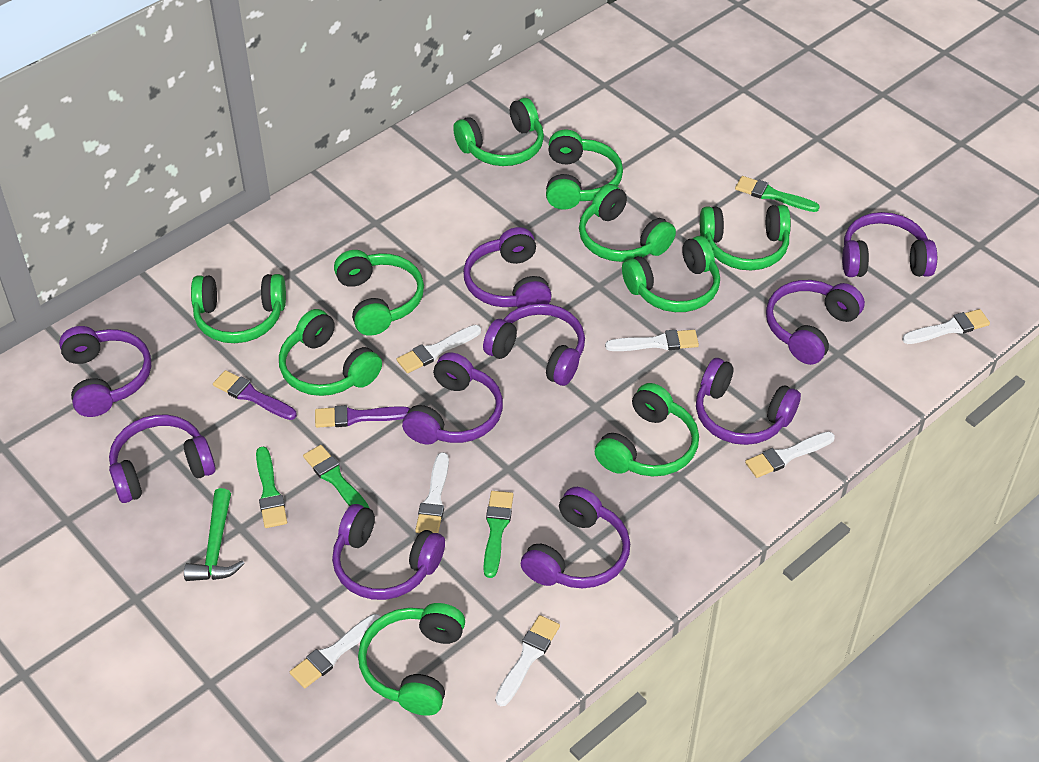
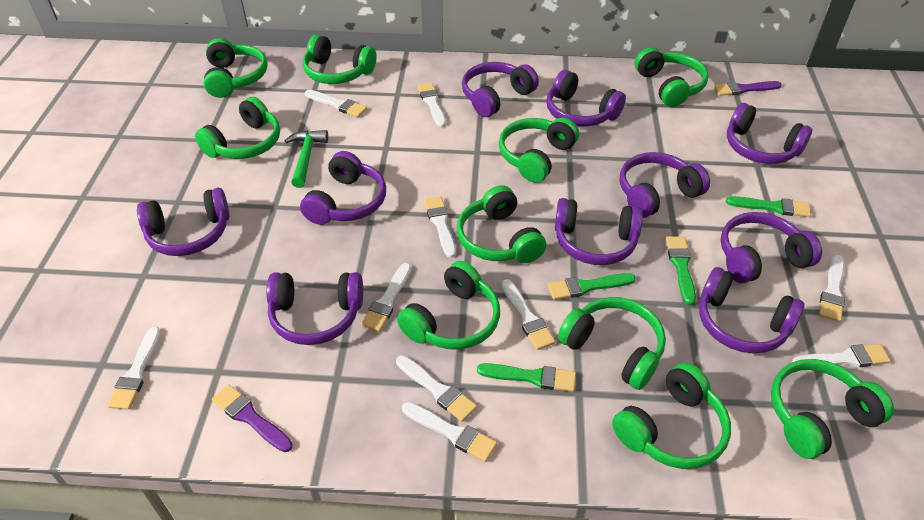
white brush: [290,614,381,688] [397,325,481,373] [415,452,449,533] [495,615,560,706] [605,330,699,351] [745,431,835,478] [902,309,990,344] = 7 -> [107,326,161,410] [305,90,367,117] [361,263,411,332] [396,355,477,422] [402,402,497,462] [417,82,446,127] [424,196,456,258] [501,279,556,350] [791,344,891,367] [819,255,845,322] = 10

